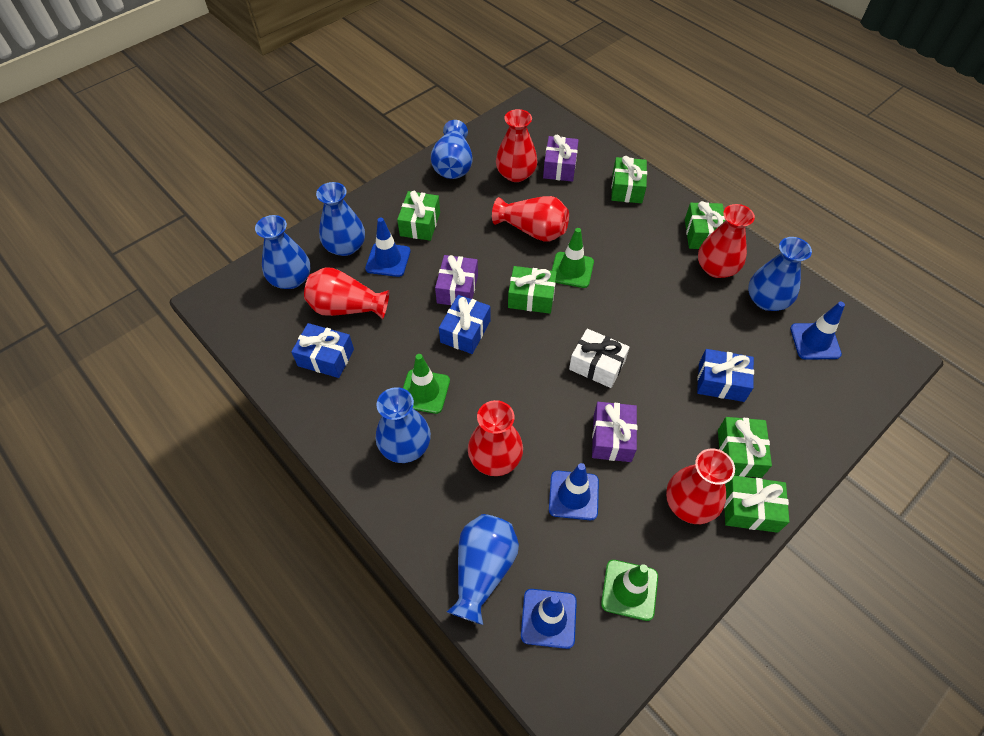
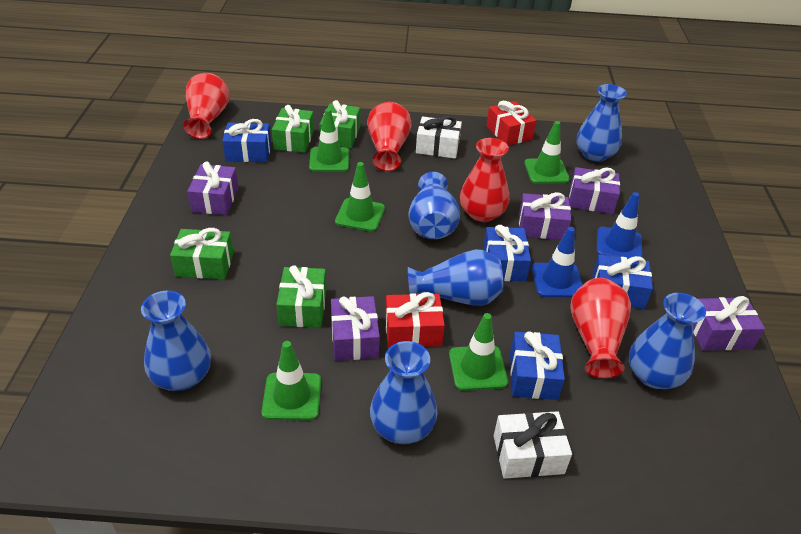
blue gift: [291,323,354,378] [439,295,490,354] [697,349,754,402] = 3 -> [222,119,271,162] [483,225,531,281] [510,331,565,400] [592,254,653,309] = 4
blue traffic cone: [365,217,411,277] [521,589,577,649] [549,463,599,520] [790,302,845,360] = 4 -> [532,227,583,297] [597,192,642,258] = 2
green gift: [397,191,440,241] [508,266,557,314] [611,156,647,203] [685,201,726,249] [718,417,772,478] [724,476,789,533] = 6 -> [170,228,234,279] [272,105,314,153] [276,265,326,327] [320,100,360,148] = 4
green traffic cone: [403,354,450,414] [552,228,594,288] [601,560,658,621] = 3 -> [262,341,321,420] [309,109,349,172] [335,162,385,231] [449,313,508,391] [524,121,570,184] = 5
purple gift: [435,255,478,306] [543,135,579,182] [592,402,637,462] = 3 -> [187,162,239,215] [331,296,380,361] [519,192,571,240] [569,167,620,214] [693,296,765,350] = 5
red gift: none = 0 -> [385,292,445,348] [486,101,536,146] = 2
red vase: [304,267,389,319] [468,400,523,476] [492,196,569,242] [496,109,538,182] [666,448,735,524] [698,204,755,278] = 6 -> [183,73,229,139] [367,102,412,171] [460,138,509,222] [570,278,631,378] = 4
white gift: [569,329,630,388] = 1 -> [416,115,462,159] [494,411,572,479] = 2

